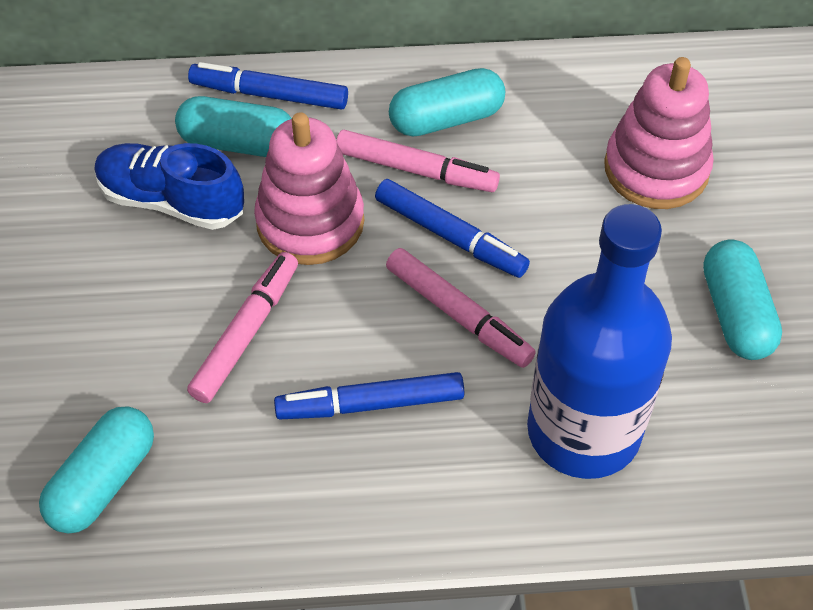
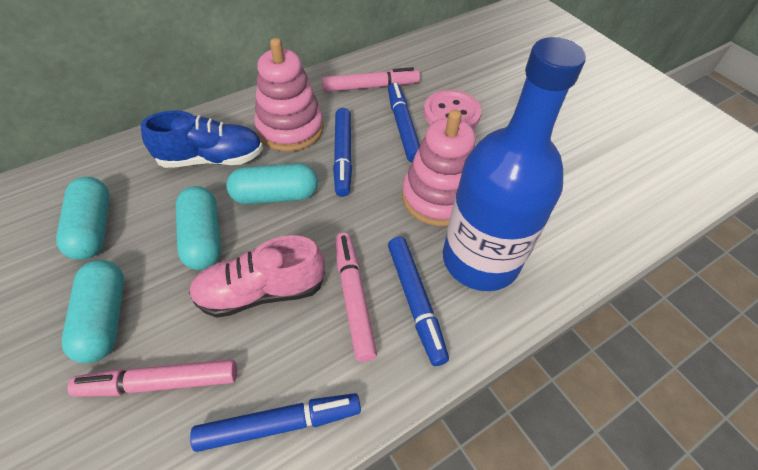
blue marker: [188,62,348,110] [274,372,464,419] [375,179,530,278] = 3 -> [190,393,361,452] [333,108,352,197] [388,83,420,162] [388,237,449,366] = 4
pink button: none = 0 -> [424,90,482,128] = 1
pink shoe: none = 0 -> [189,235,325,318] = 1

